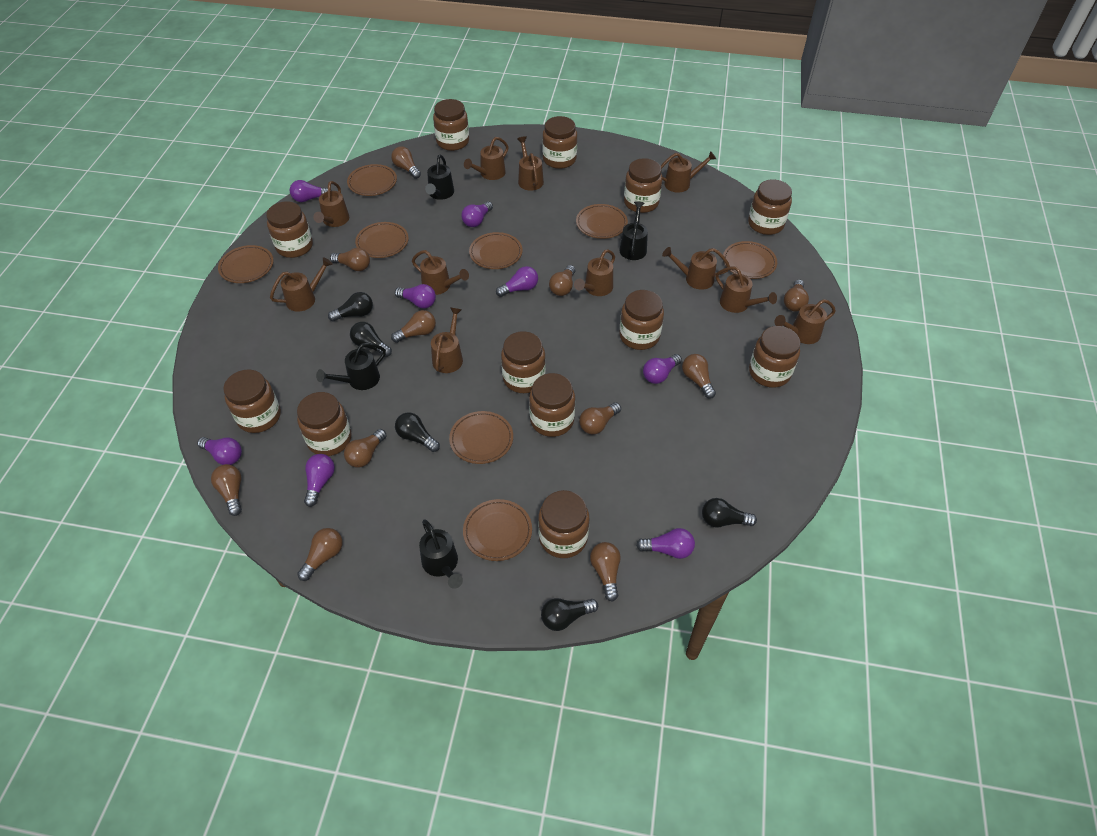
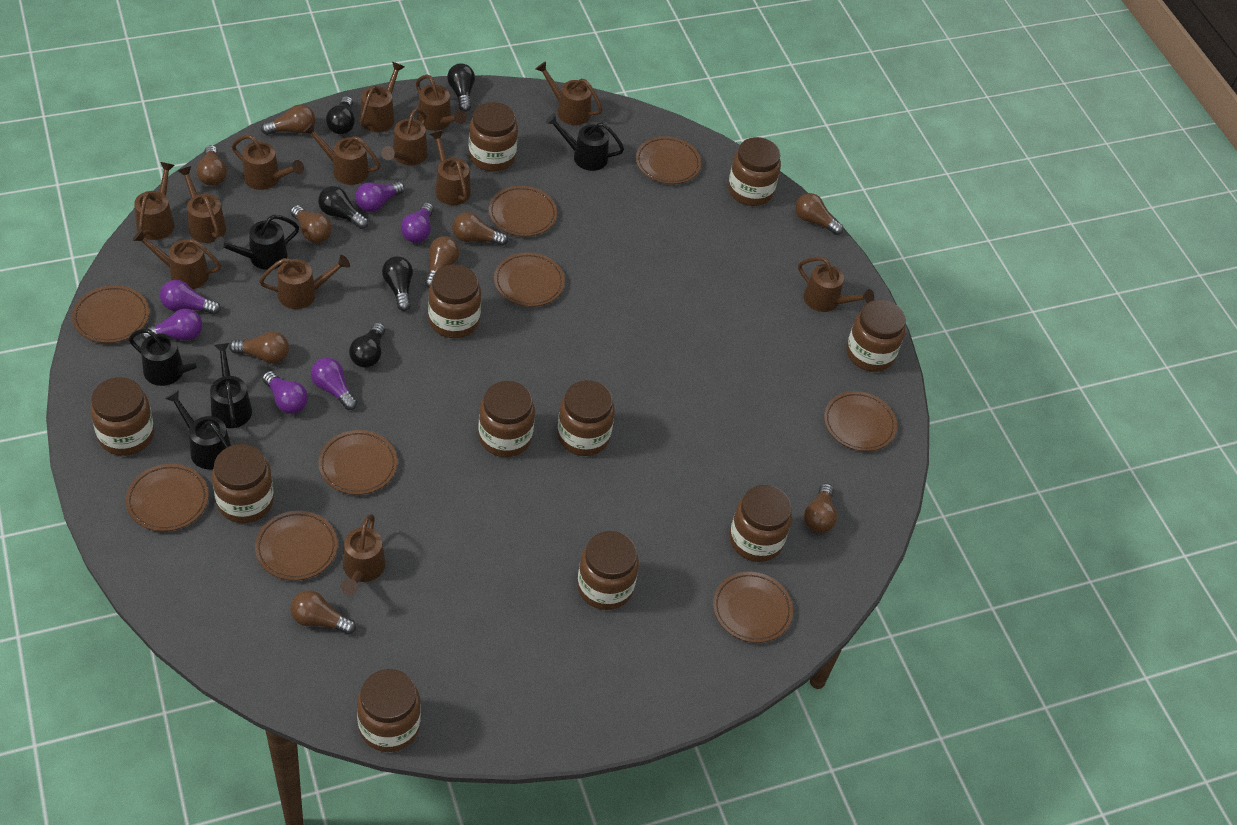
black watering can: [316,343,386,390] [419,519,463,589] [425,155,454,200] [619,201,648,260] = 4 -> [129,329,209,386] [165,390,231,470] [210,343,252,428] [214,215,299,270] [545,113,624,171] = 5
brown jar: [223,370,281,433] [266,201,313,258] [297,392,352,456] [433,99,469,151] [501,331,546,393] [529,373,575,437] [538,490,589,558] [542,116,577,169] [619,290,664,350] [624,158,663,213] [748,179,792,235] [749,326,800,388] = 12 -> [90,377,154,456] [212,444,274,523] [357,669,421,752] [428,264,481,338] [469,102,518,172] [479,381,535,457] [557,380,615,456] [577,531,639,610] [728,137,781,206] [730,485,792,562] [846,300,906,372] = 11
brown light bulb: [211,464,242,516] [297,528,343,581] [330,248,370,271] [344,429,387,467] [391,146,421,179] [391,310,436,343] [549,265,575,296] [579,402,621,434] [590,542,621,602] [682,354,716,399] [784,280,809,312] = 11 -> [197,145,227,186] [229,332,289,364] [261,104,315,135] [290,205,332,243] [290,590,356,634] [425,236,460,288] [452,212,508,246] [795,193,843,235] [804,483,837,533] = 9
brown plate: [218,245,274,283] [347,164,397,196] [355,222,409,258] [449,411,513,464] [463,499,532,561] [469,232,523,269] [576,204,628,239] [723,241,777,279] = 8 -> [72,285,149,343] [126,464,209,531] [255,511,338,581] [318,430,397,495] [489,186,557,237] [494,252,565,307] [636,136,701,184] [713,572,793,643] [824,391,897,451] = 9
brown watering can: [270,257,333,312] [313,181,349,227] [412,250,469,295] [431,307,463,373] [464,137,509,180] [517,136,544,191] [574,249,615,296] [661,151,716,193] [662,247,730,290] [716,267,777,313] [774,299,836,344] = 11 -> [132,229,221,289] [134,162,175,240] [178,166,226,243] [232,135,304,190] [259,255,350,309] [303,123,380,185] [341,514,385,595] [360,62,404,132] [381,108,428,165] [416,74,467,131] [430,131,471,205] [536,61,603,125] [798,257,874,312] = 13
purple light bulb: [197,437,242,465] [290,180,332,202] [304,454,335,507] [395,284,436,309] [461,201,493,227] [496,266,538,297] [636,528,695,559] [643,354,682,384] = 8 -> [141,309,202,341] [160,280,221,315] [262,371,308,414] [311,358,357,410] [355,181,405,212] [401,202,434,243] = 6

